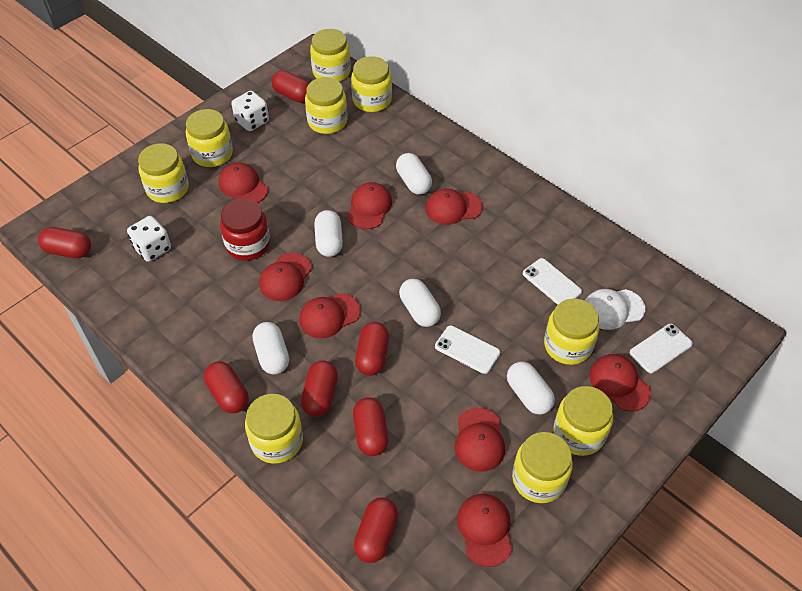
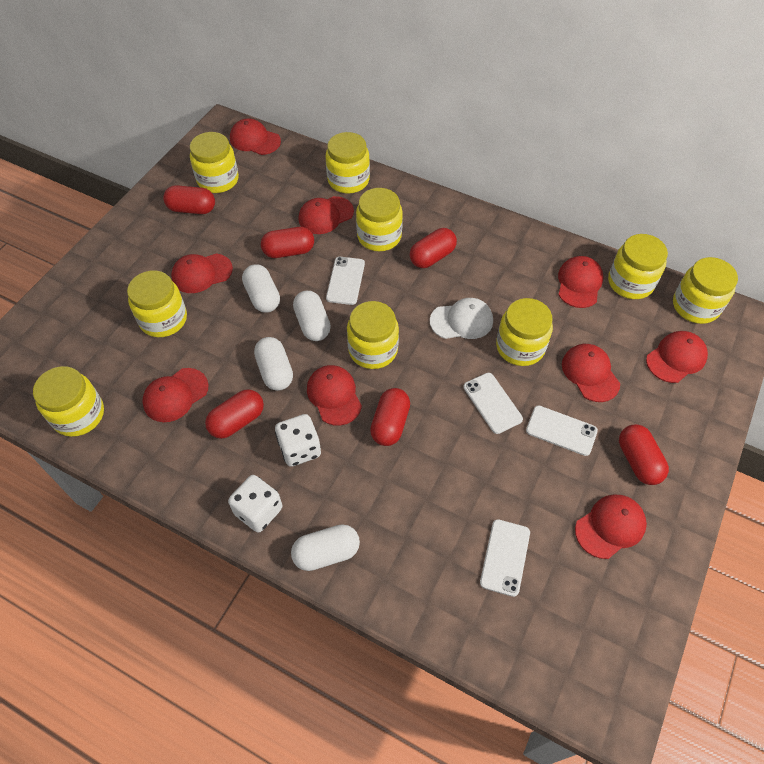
red cap: [219,163,268,203] [259,253,312,301] [299,293,361,338] [347,182,392,229] [425,189,483,225] [455,407,505,472] [457,494,512,567] [589,354,651,411] = 8 -> [142,368,209,422] [171,254,233,293] [230,118,281,155] [298,196,354,234] [307,365,362,426] [558,256,603,308] [562,344,620,402] [575,495,647,559] [646,331,708,383] = 9
red capsule: [38,227,91,258] [204,362,248,413] [271,70,309,103] [301,360,338,417] [353,397,388,456] [354,497,398,563] [355,322,389,376] = 7 -> [163,185,215,214] [205,389,264,439] [261,227,314,258] [370,388,410,446] [410,228,457,268] [619,424,669,485] = 6
red jar: [220,199,270,261] = 1 -> none = 0
white capsule: [252,322,289,374] [314,210,343,257] [396,153,432,195] [399,279,441,327] [507,362,555,415] = 5 -> [242,264,280,313] [254,337,293,391] [291,524,360,571] [293,291,331,341] = 4
white phone: [435,326,500,374] [523,258,582,305] [630,324,693,373] = 3 -> [326,257,365,305] [463,373,523,434] [480,519,530,597] [526,405,598,456] = 4

